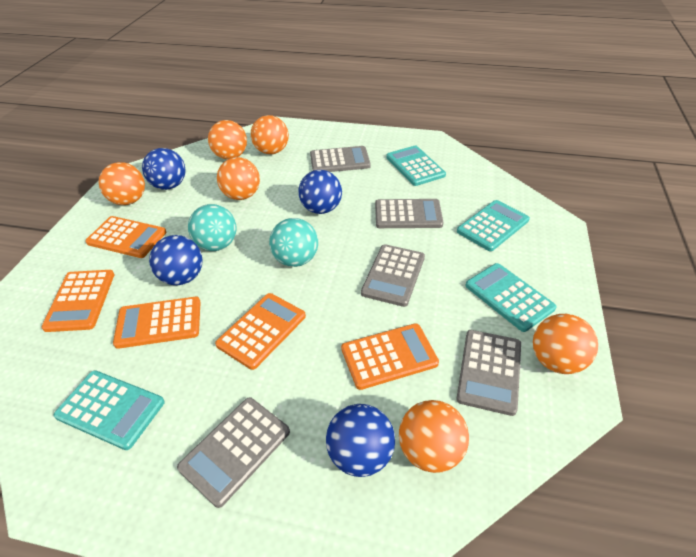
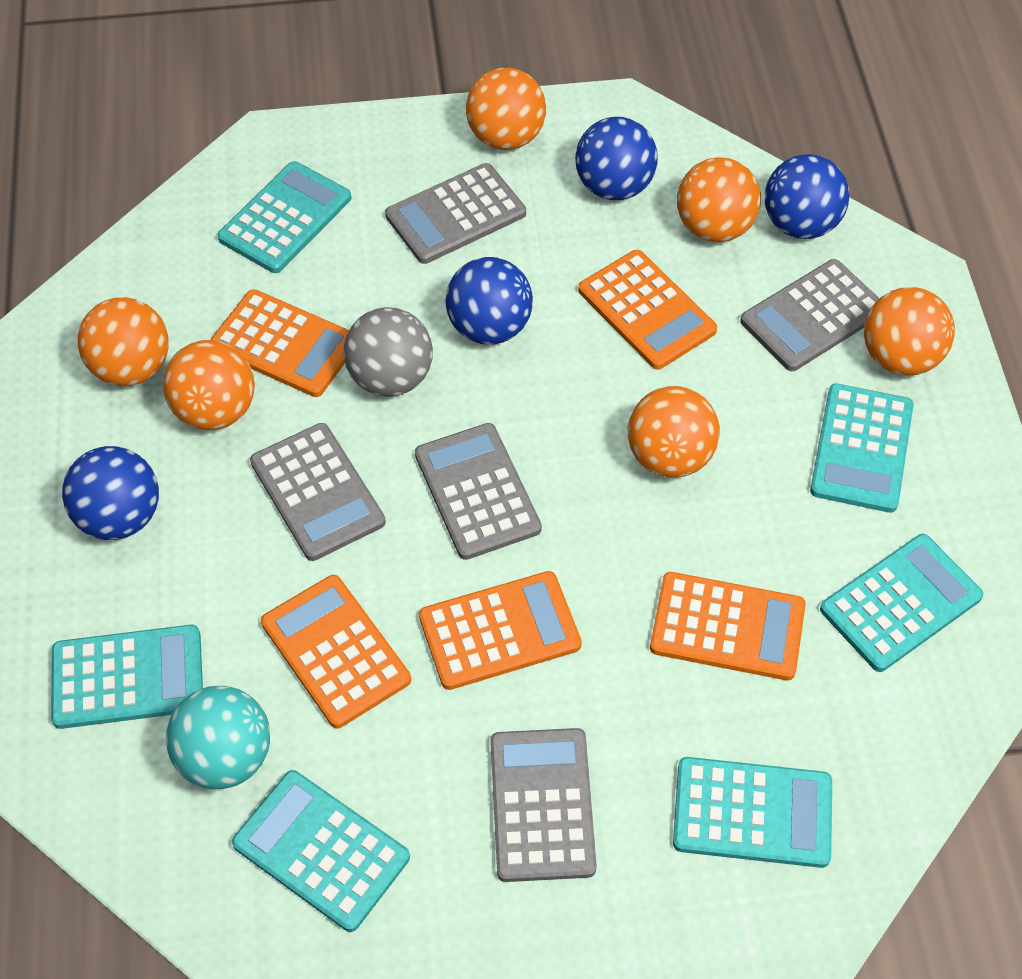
grey ball: none = 0 -> [344,307,433,397] = 1
turquoise ball: [188,204,237,251] [269,218,318,267] = 2 -> [166,686,270,789] = 1
turquoise calculator: [54,370,165,450] [386,145,446,186] [457,200,530,251] [465,263,557,332] = 4 -> [51,625,203,729] [217,161,351,273] [232,770,410,932] [673,757,832,868] [810,383,914,513] [820,534,983,672] = 6

